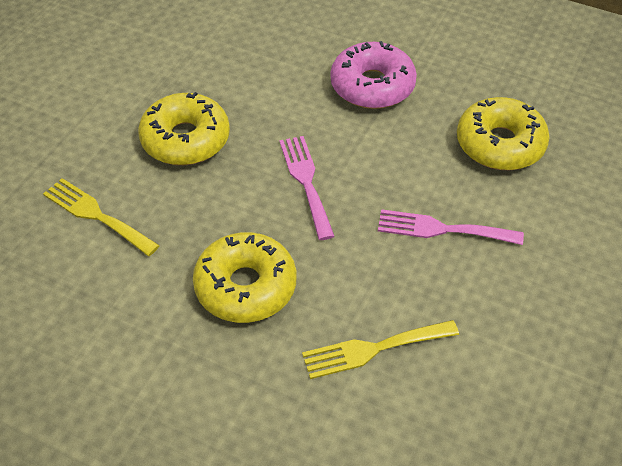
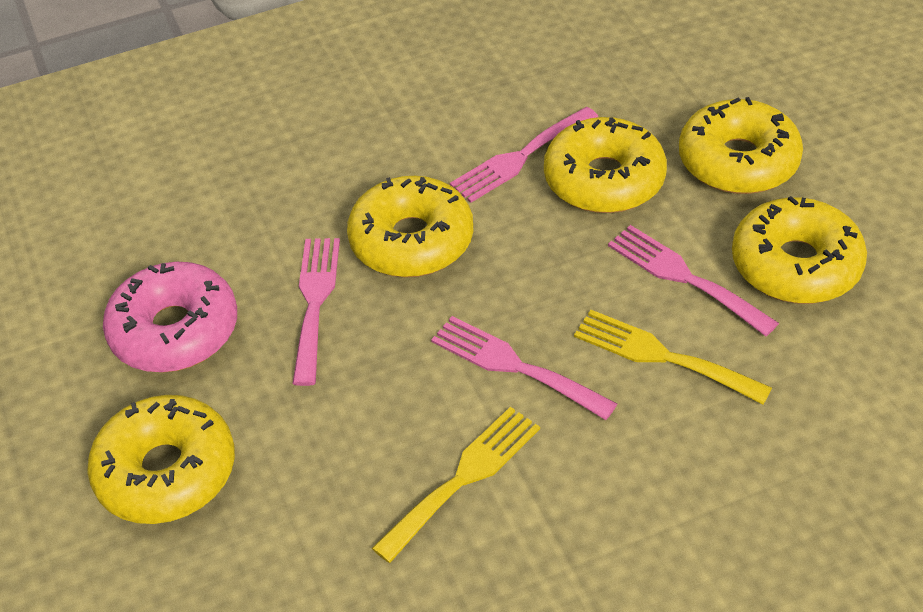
pink fork: [279,136,335,240] [378,209,524,245] = 2 -> [293,238,340,386] [431,316,617,420] [450,107,598,203] [608,225,779,336] = 4
yellow donut: [138,92,230,165] [193,232,296,323] [457,97,549,170] = 3 -> [87,395,235,524] [347,176,473,277] [544,117,667,213] [679,97,803,194] [732,196,867,304] = 5

